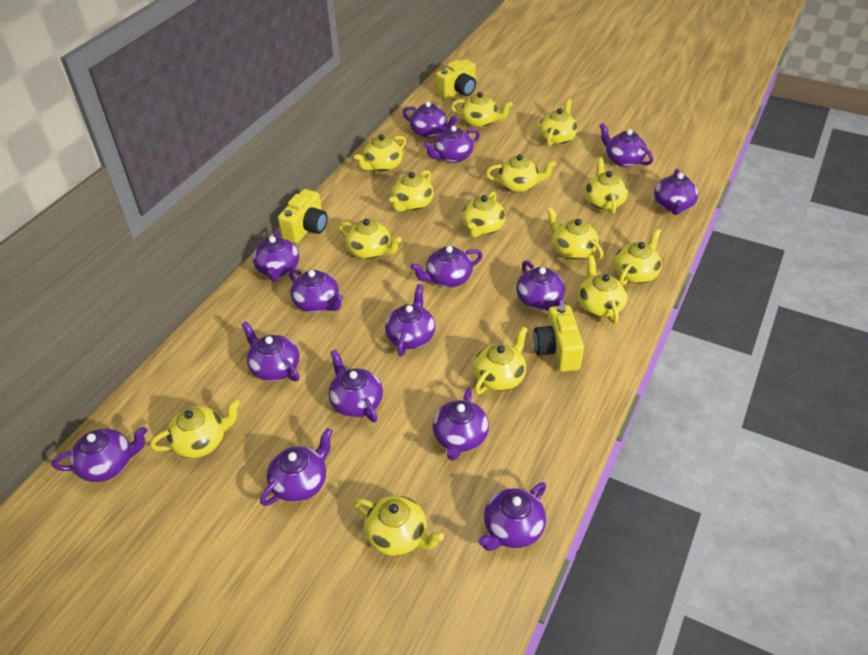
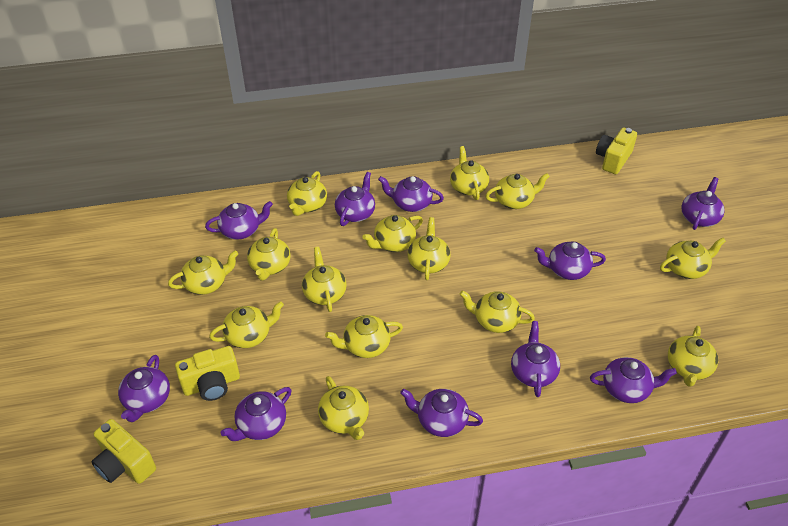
purple teapot: [52,427,147,482] [241,321,300,381] [253,229,299,282] [260,428,333,506] [289,269,343,312] [329,349,383,423] [385,284,435,356] [403,101,458,138] [410,246,483,287] [423,126,480,163] [432,388,489,461] [478,482,546,551] [516,260,565,311] [599,123,654,167] [654,169,698,215] = 15 -> [118,355,170,422] [205,201,273,239] [221,387,292,441] [335,172,375,226] [378,176,444,212] [400,389,483,437] [511,321,560,397] [534,241,606,280] [590,357,677,403] [681,177,725,230] = 10

